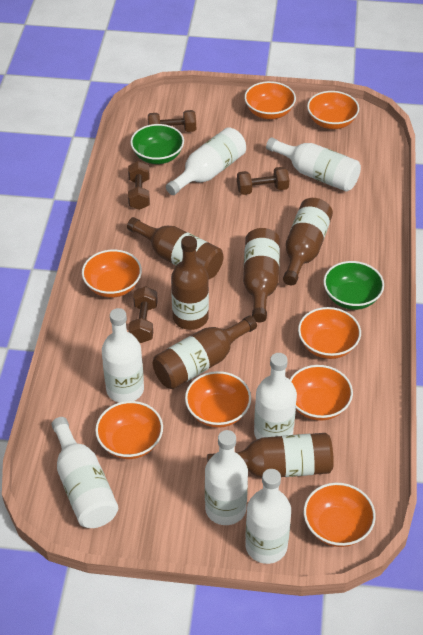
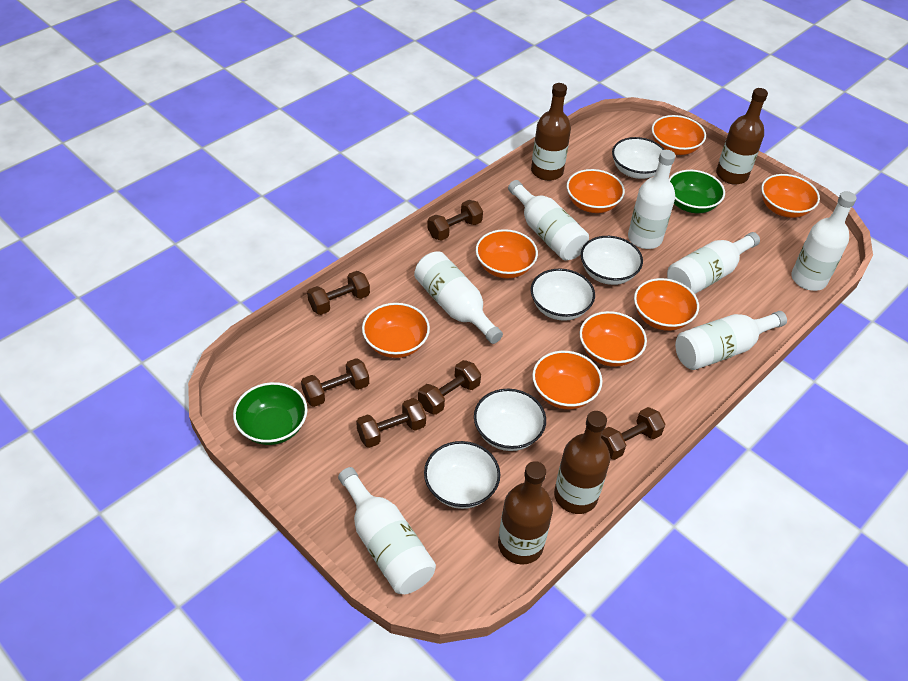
brown bottle: [127,217,223,280] [153,315,257,389] [171,236,209,330] [207,433,334,478] [243,228,280,322] [283,198,333,285] = 6 -> [498,461,553,565] [531,83,571,181] [554,411,610,514] [716,88,768,185] = 4
brown dumbbell: [128,161,150,210] [128,286,158,343] [148,110,196,132] [237,167,289,195] = 4 -> [301,358,369,407] [307,271,370,315] [356,398,426,448] [418,360,481,415] [427,200,483,241] [601,407,666,460] = 6
white bowl: none = 0 -> [424,441,500,509] [474,389,546,451] [531,269,595,321] [581,236,643,285] [612,137,665,179] = 5

